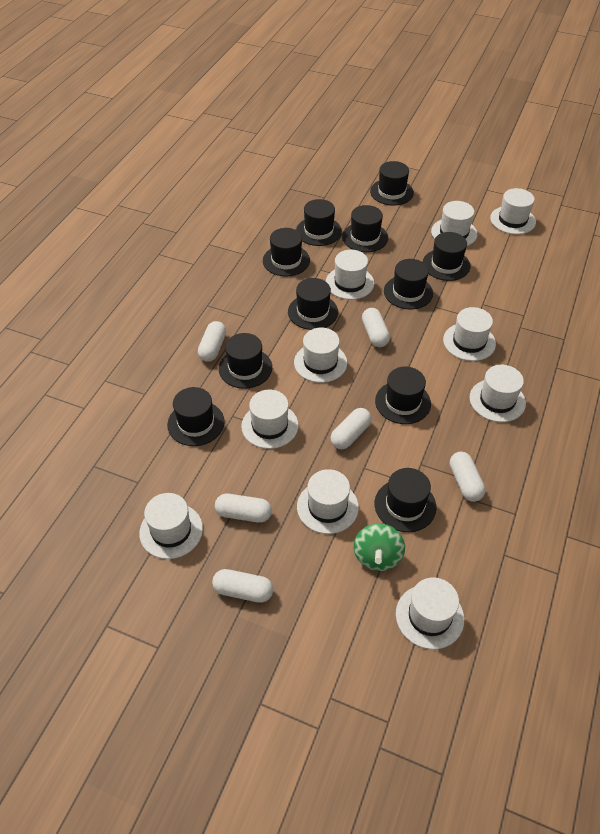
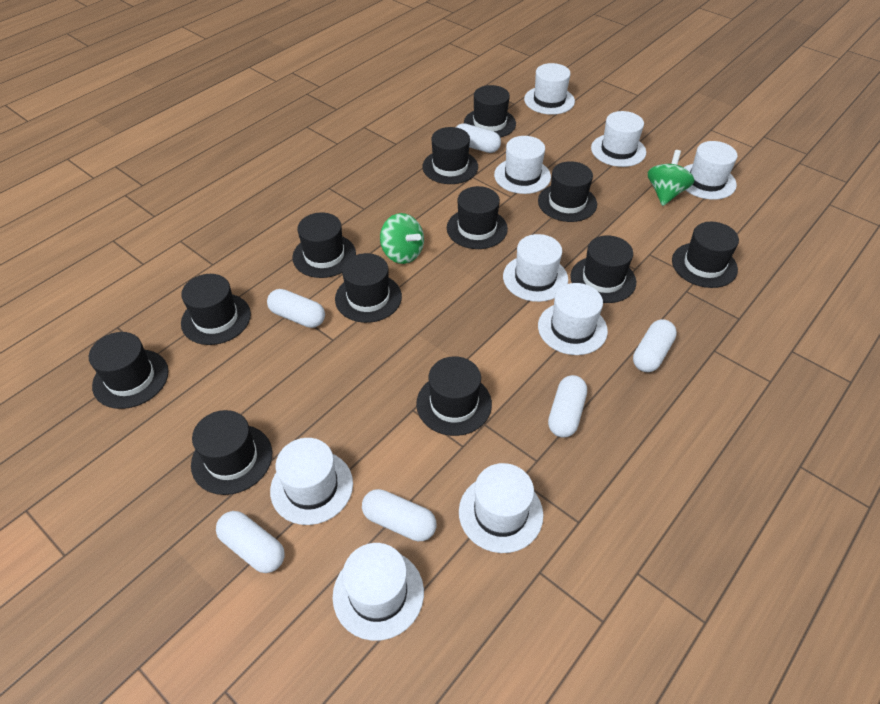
black hat: [167,387,225,446] [219,333,272,389] [263,228,310,276] [288,278,338,330] [296,199,342,246] [342,205,388,252] [370,161,414,205] [375,367,431,424] [375,468,436,532] [384,259,433,309] [423,232,471,281] = 11 -> [89,332,169,409] [181,274,251,345] [191,410,272,495] [292,212,356,278] [335,253,402,323] [416,356,492,436] [422,127,478,184] [447,186,508,249] [464,85,516,138] [538,161,597,222] [570,235,636,303] [672,222,739,288] = 12
green spinning top: [354,523,405,571] = 1 -> [380,213,424,264] [648,150,694,206] = 2
white hat: [139,493,203,559] [241,389,299,449] [294,328,347,383] [297,469,359,534] [326,250,374,300] [396,577,464,649] [431,201,477,246] [443,307,496,361] [470,365,526,422] [490,188,536,234] = 10 -> [270,438,353,525] [333,543,424,641] [459,463,543,553] [494,136,551,194] [503,234,568,302] [524,63,575,115] [538,283,608,355] [591,111,646,167] [684,141,738,200] = 9

